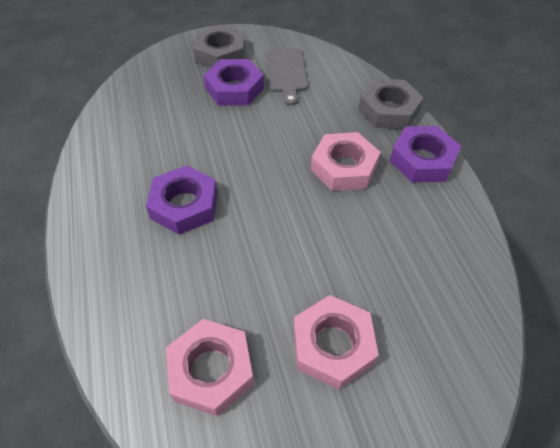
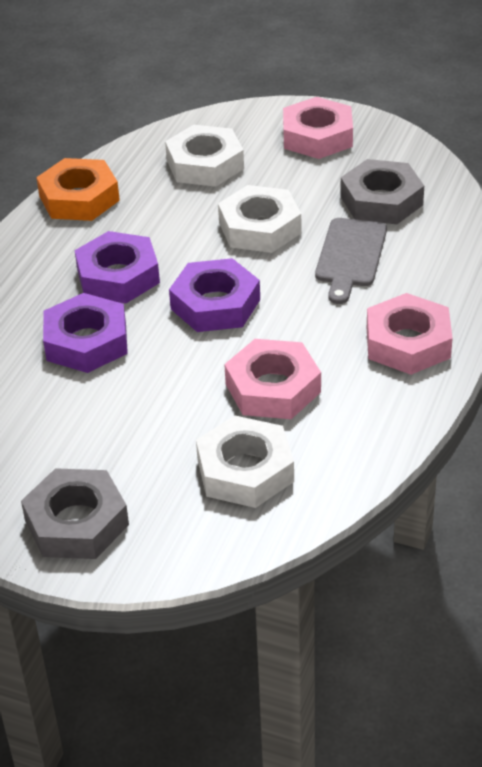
orange nut: none = 0 -> [36,158,120,221] = 1
white nut: none = 0 -> [165,125,244,187] [196,416,294,508] [218,185,301,253] = 3

